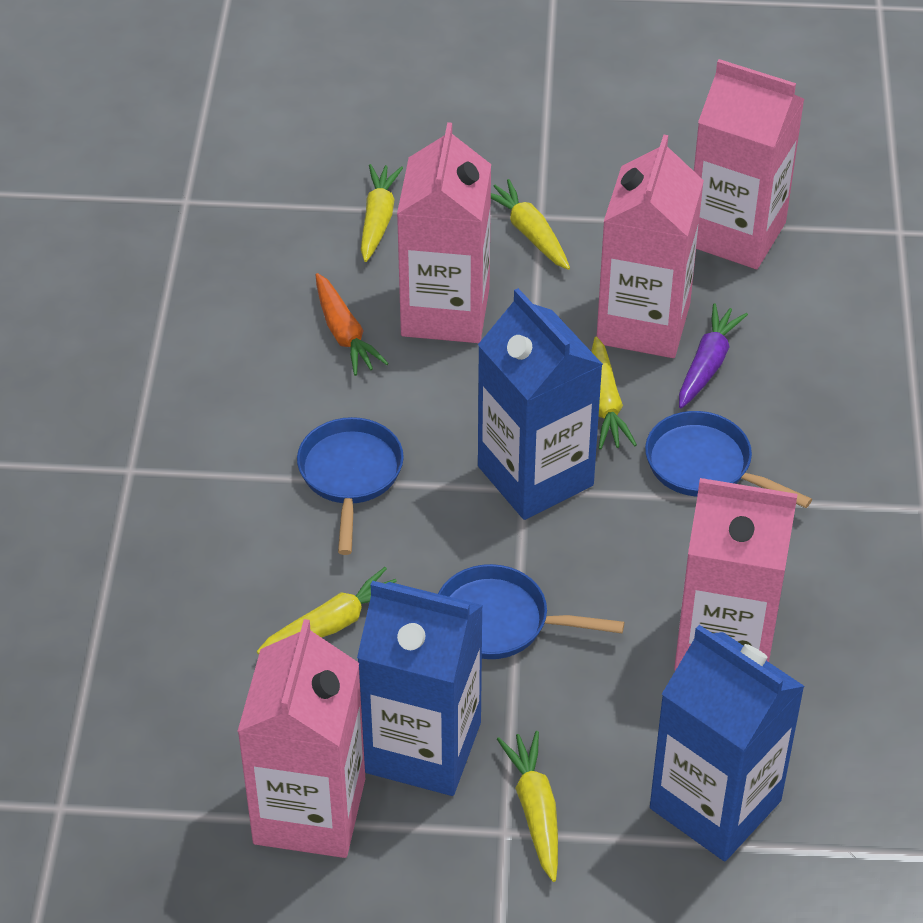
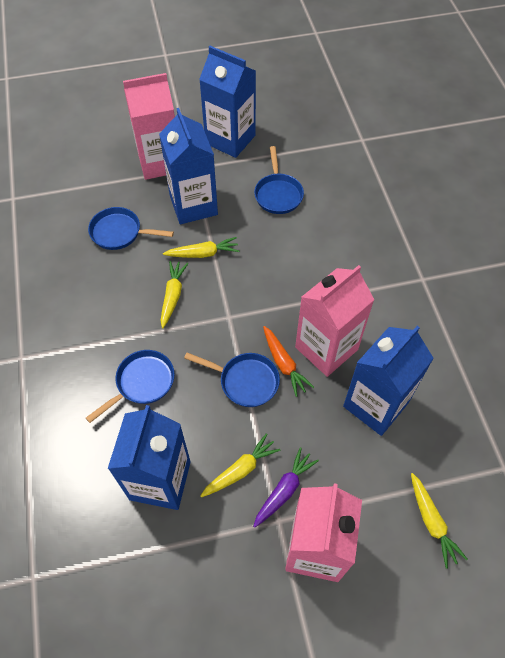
blue carton: [357,581,483,796] [478,288,603,520] [650,625,805,861] = 3 -> [108,405,191,510] [159,108,218,224] [199,46,256,158] [343,326,434,436] = 4
blue pan: [297,417,404,555] [438,564,624,659] [645,411,812,508] = 3 -> [86,350,175,423] [88,207,174,250] [184,353,280,407] [254,146,304,214] = 4
pink carton: [237,619,365,858] [397,122,491,343] [596,135,704,358] [674,478,798,670] [694,59,805,269] = 5 -> [123,73,175,180] [285,483,362,582] [295,265,374,377] = 3
yellow carrot: [257,567,397,654] [361,164,403,262] [491,179,570,270] [497,731,558,882] [591,337,637,450] = 5 -> [161,261,188,328] [163,237,239,258] [200,433,280,498] [411,473,468,569] = 4

